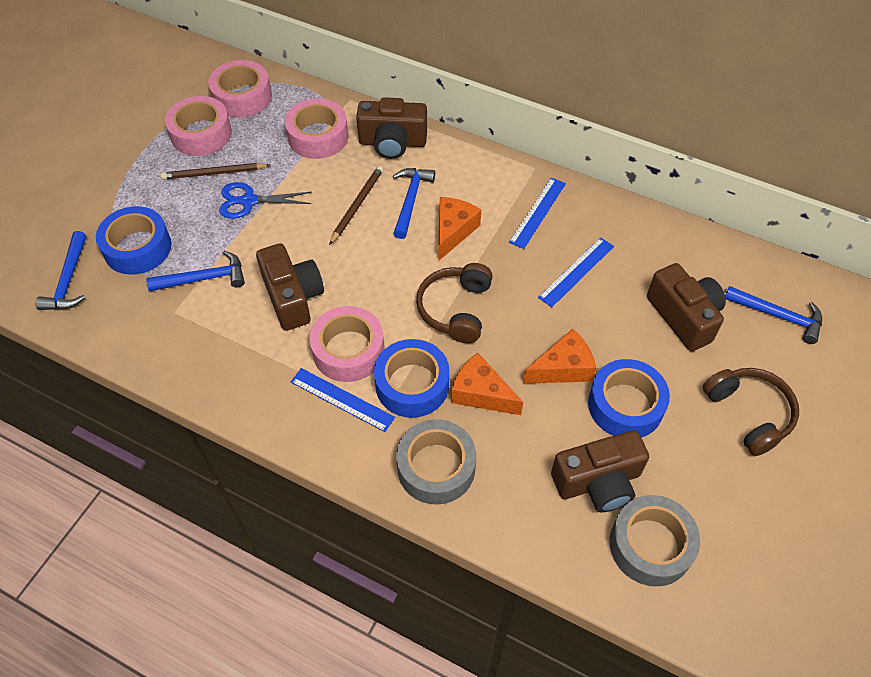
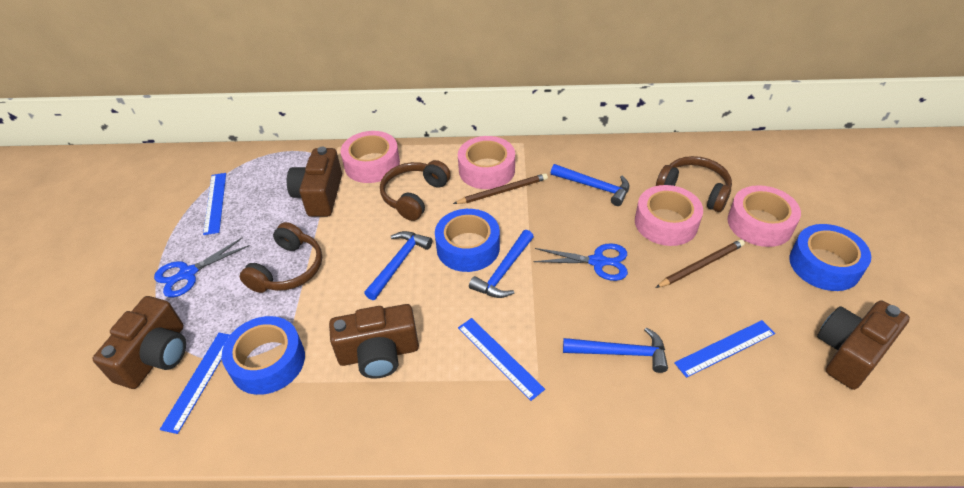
blue ruler: [291,368,395,432] [509,178,566,249] [538,237,614,307] = 3 -> [160,333,230,434] [203,173,226,235] [458,318,545,401] [674,320,775,378] = 4
blue scissors: [219,182,311,219] = 1 -> [154,237,249,297] [533,243,628,281] = 2
brown headphones: [416,263,493,343] [703,368,799,456] = 2 -> [240,222,322,293] [380,160,451,221] [656,156,732,212] = 3
grey tape: [396,419,476,504] [610,495,700,587] = 2 -> none = 0
orange cheese: [438,197,481,261] [451,353,523,415] [523,329,596,384] = 3 -> none = 0

